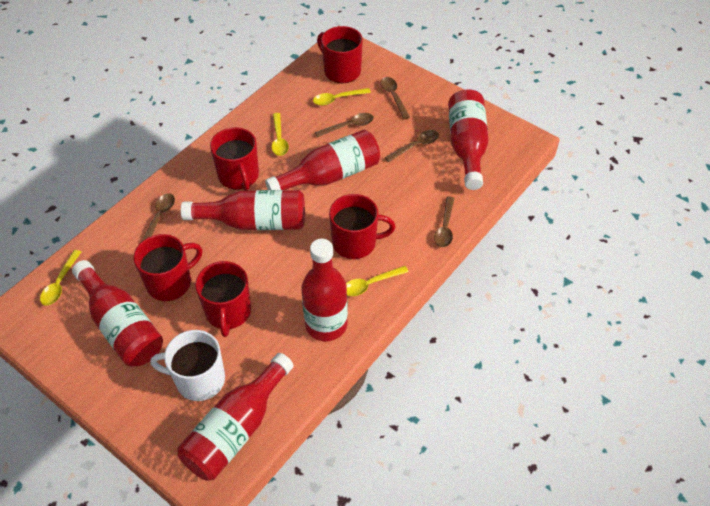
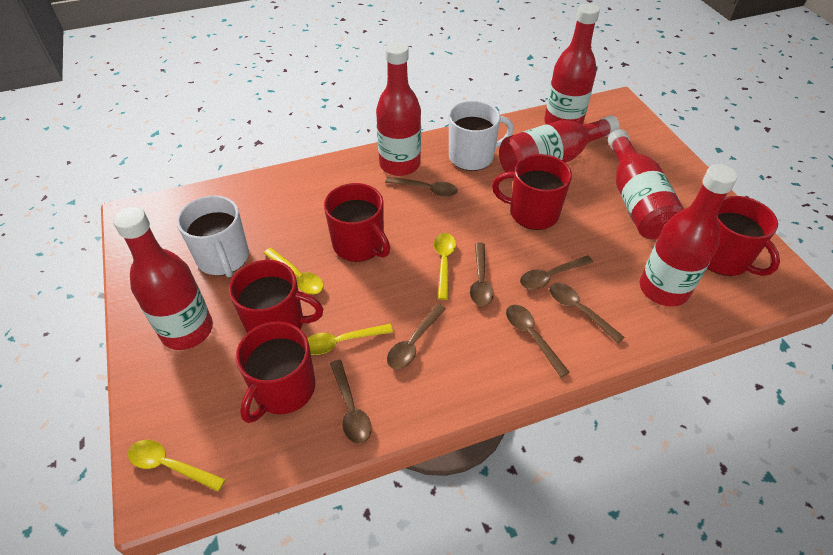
brown spoon: [141,193,175,242] [315,113,374,137] [380,77,410,119] [384,130,439,162] [434,196,455,247] = 5 -> [330,360,372,444] [385,177,458,197] [387,304,446,369] [470,243,494,306] [506,305,570,377] [520,255,593,289] [549,283,625,344] = 7
white mug: [150,330,225,401] = 1 -> [177,195,249,277] [449,101,514,171] = 2

